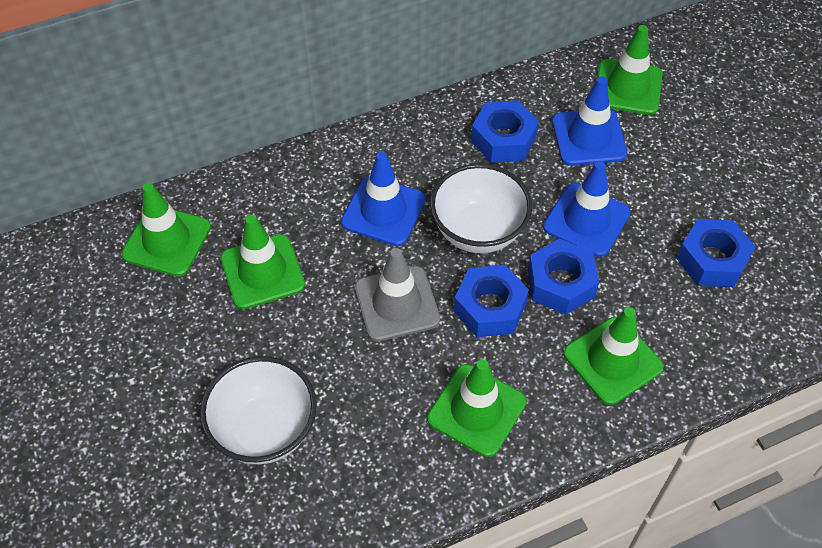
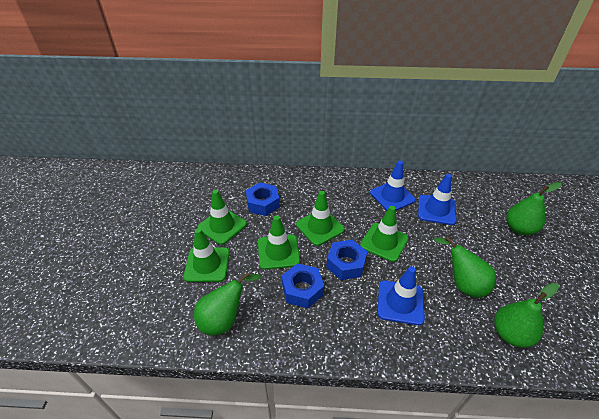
blue nut: [454,265,529,337] [471,101,539,163] [528,238,599,315] [677,219,756,287] = 4 -> [246,183,280,216] [282,263,324,308] [326,240,367,280] = 3
green pear: none = 0 -> [194,272,261,335] [434,236,496,298] [494,283,559,348] [507,182,562,235] = 4
grey traffic cone: [355,248,440,342] = 1 -> none = 0
white bowl: [200,356,317,464] [430,164,532,253] = 2 -> none = 0

